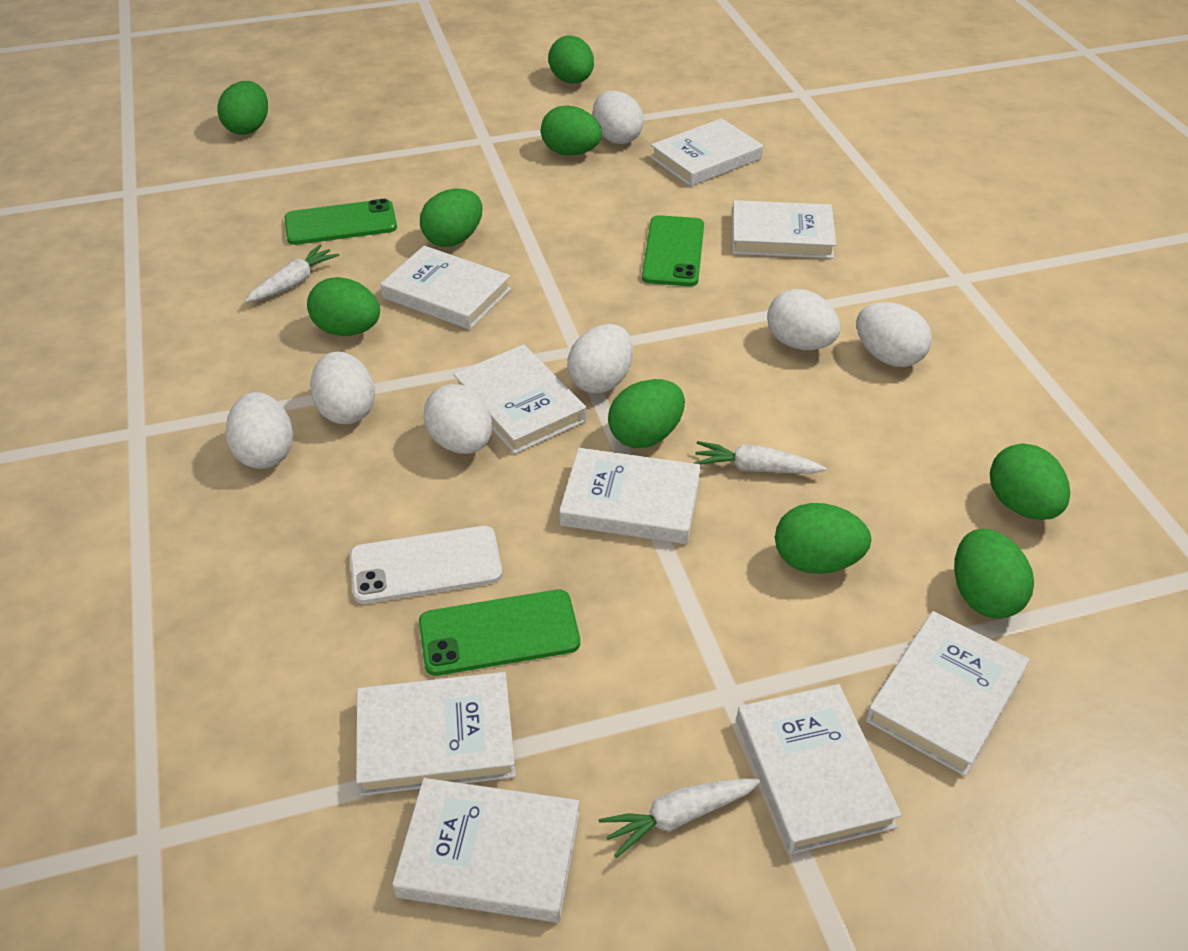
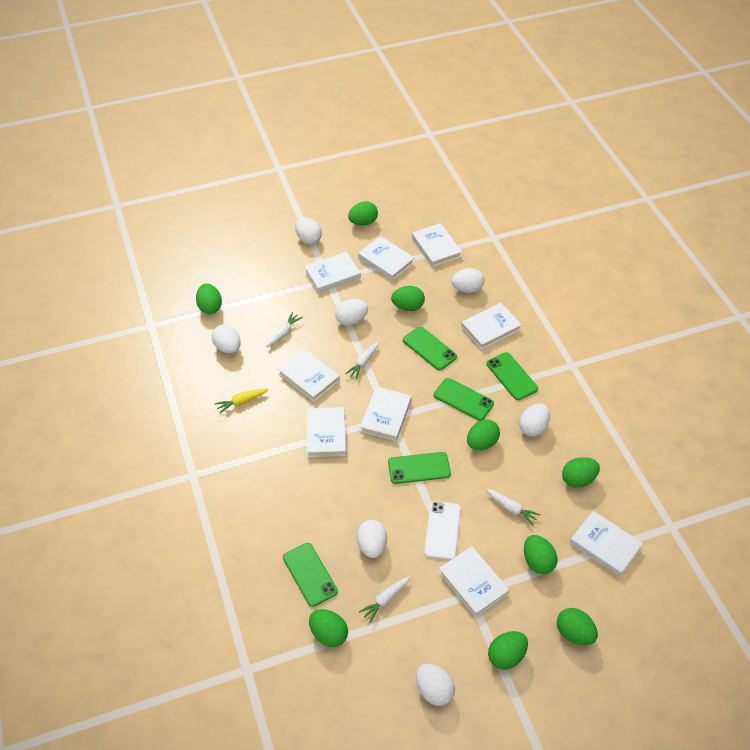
green phone: [285,199,397,245] [419,590,580,676] [642,215,704,286] = 3 -> [283,543,338,607] [388,452,451,484] [403,326,457,370] [434,378,494,421] [486,352,538,400] = 5
white carrot: [245,245,339,302] [599,779,761,858] [694,441,826,474] = 3 -> [266,312,303,348] [345,341,379,380] [359,576,410,623] [486,489,541,526] = 4
yellow carrot: none = 0 -> [215,389,268,414] = 1

